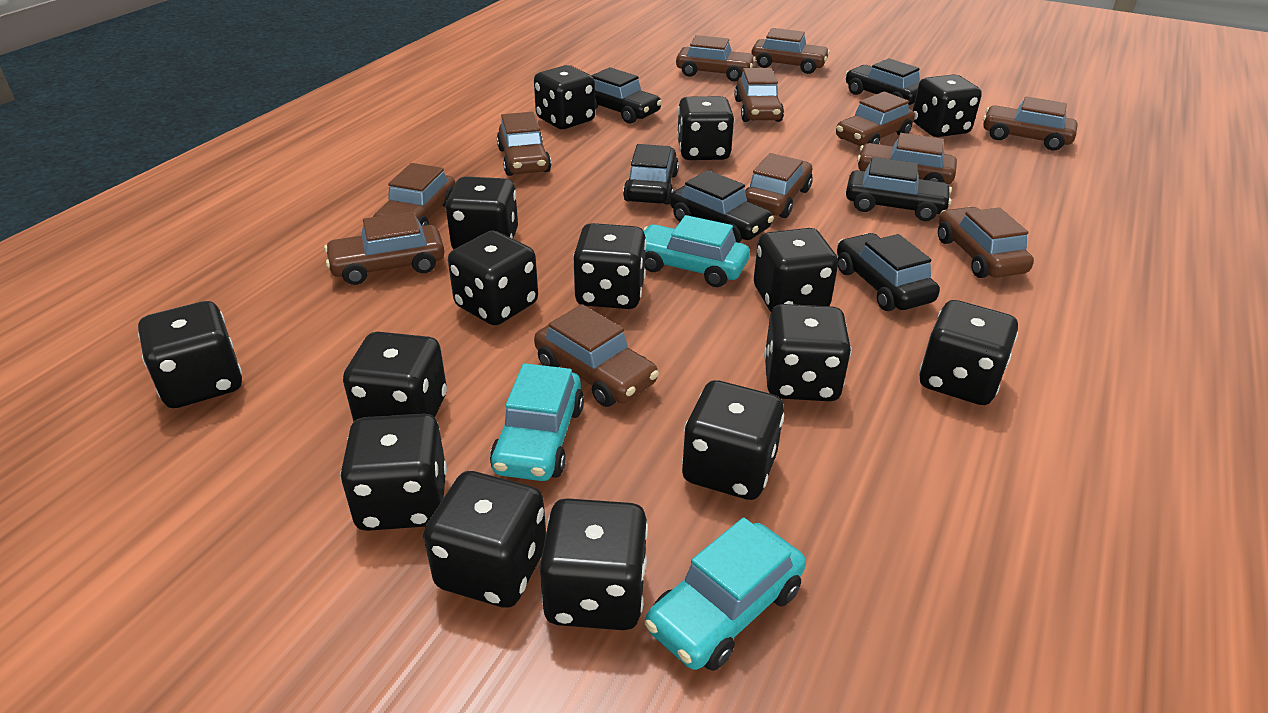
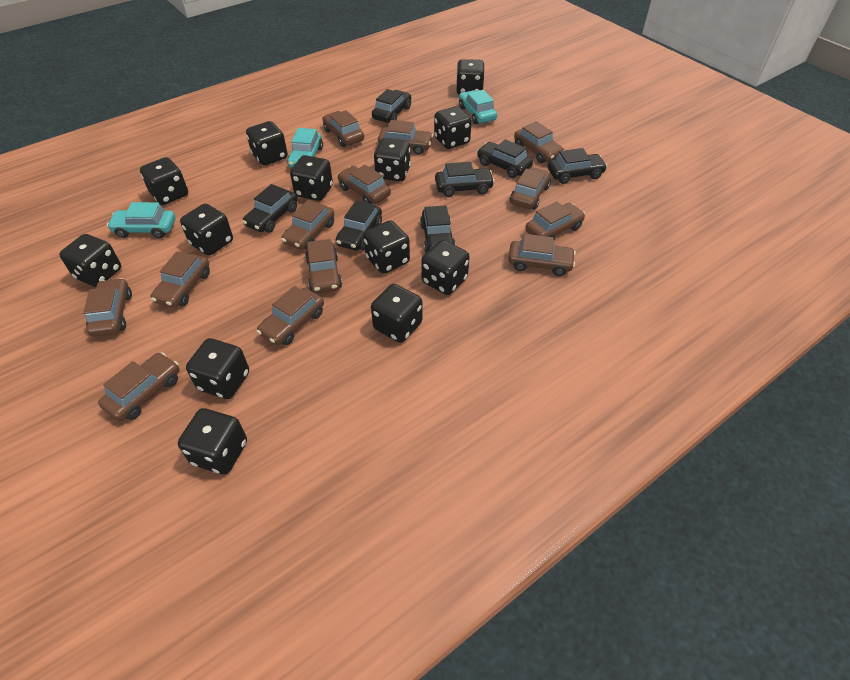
black car: [591,67,662,124] [623,144,679,205] [670,170,774,243] [837,233,940,311] [846,58,920,105] [846,157,952,221] = 6 -> [242,184,298,233] [336,200,382,251] [372,89,411,123] [420,205,456,253] [435,162,495,197] [477,139,533,178] [548,148,607,184] = 7
black dice: [138,301,242,408] [340,413,447,531] [343,332,447,422] [423,471,546,608] [445,176,518,249] [448,231,538,325] [534,65,595,129] [540,498,648,630] [573,223,646,309] [677,96,734,160] [682,380,784,500] [754,228,838,312] [764,304,851,401] [913,74,982,137] [919,300,1018,405] = 15 -> [59,234,121,287] [140,157,188,205] [178,408,247,475] [180,204,233,256] [186,338,249,399] [246,121,288,166] [290,155,333,201] [363,221,410,274] [371,284,422,343] [374,138,411,181] [421,240,469,295] [434,106,472,149] [456,59,485,95] = 13
brown car: [324,211,445,285] [373,163,456,226] [497,112,551,176] [534,304,659,407] [676,35,756,82] [734,68,784,122] [745,153,813,218] [751,28,830,74] [836,91,915,146] [857,133,957,184] [938,207,1034,278] [983,96,1078,151] = 12 -> [83,278,132,337] [98,352,180,421] [151,251,210,308] [256,286,324,345] [281,200,334,250] [305,239,342,293] [323,110,364,147] [337,165,391,204] [378,120,433,155] [508,234,576,276] [510,167,551,210] [514,121,564,163] [525,201,585,239] = 13

